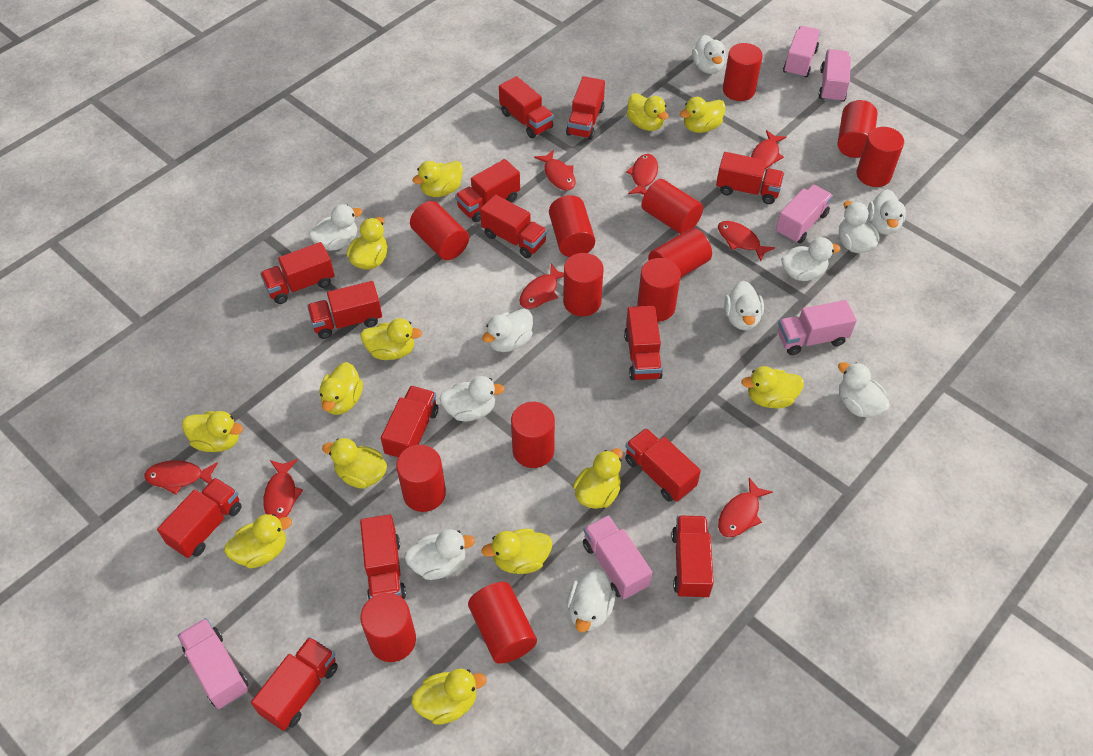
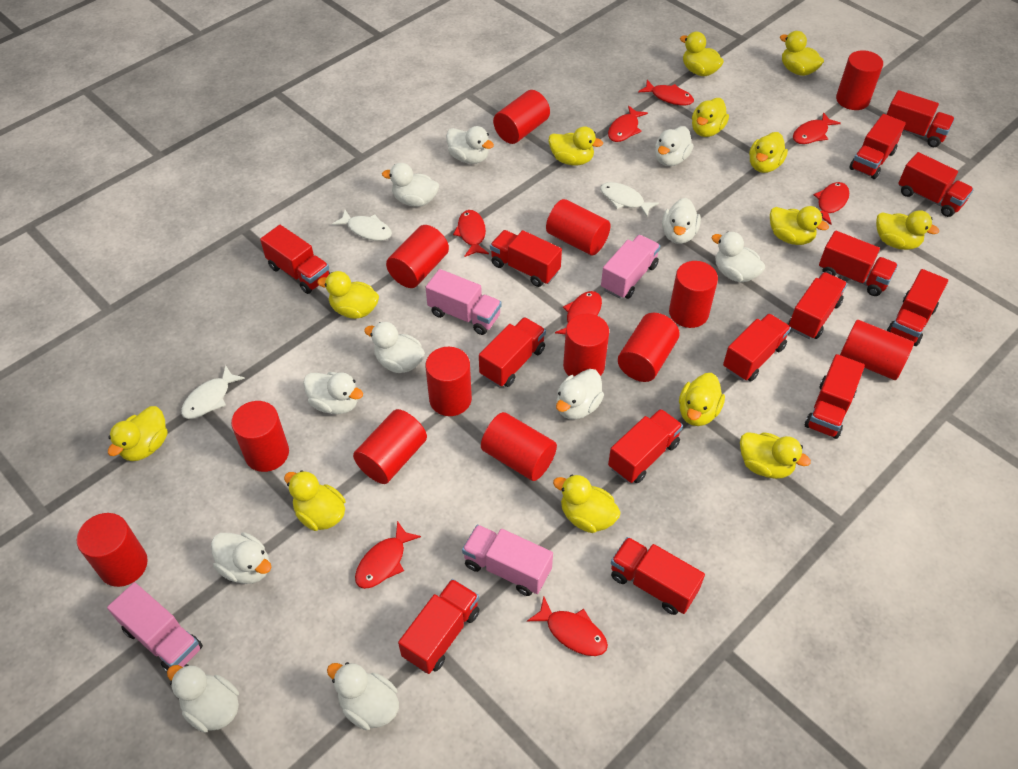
pink truck: [177,618,248,709] [583,515,652,599] [776,185,833,243] [778,300,857,355] [783,26,820,78] [818,49,851,103] = 6 -> [107,582,203,672] [426,269,502,335] [462,525,553,596] [601,235,660,299] = 4
white fish: none = 0 -> [181,365,245,419] [332,210,392,241] [600,182,659,217] = 3

